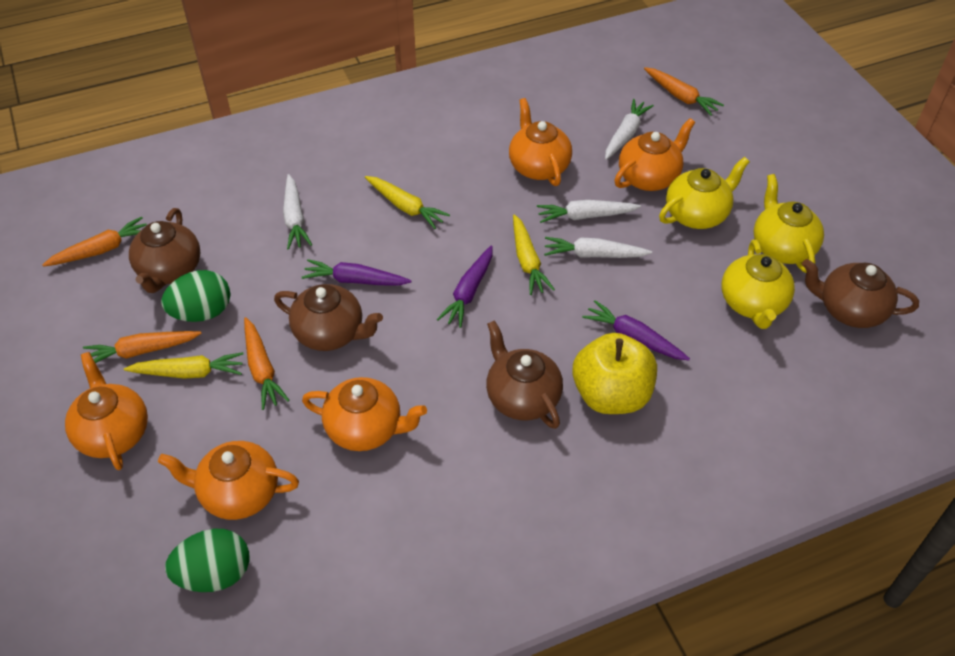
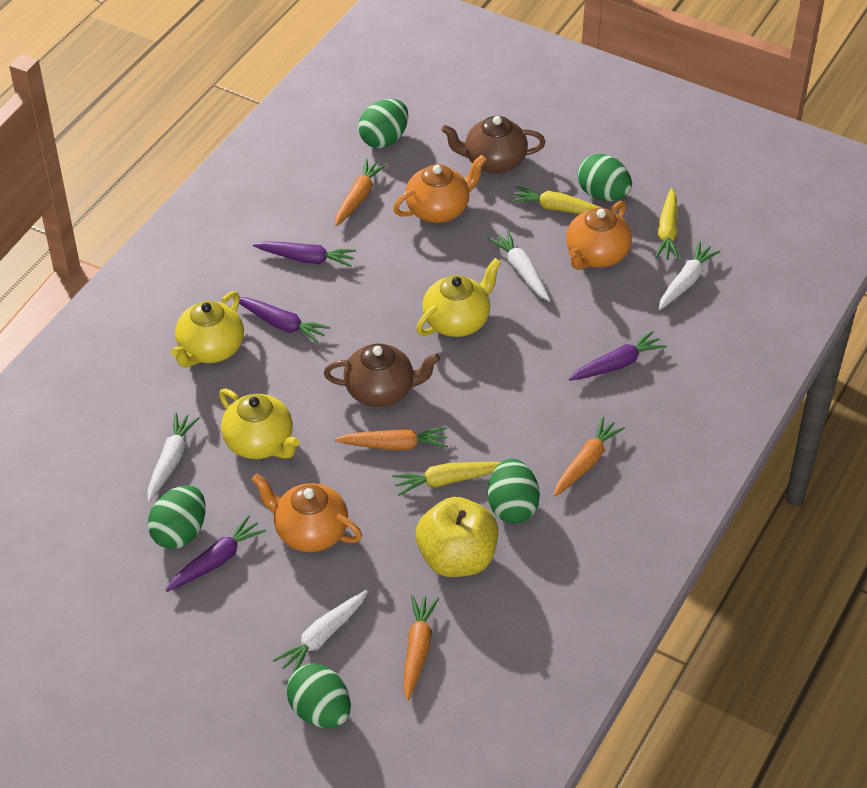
brown teapot: [129,208,200,293] [274,284,383,351] [486,320,563,429] [802,259,919,328] = 4 -> [324,343,440,407] [441,116,546,173] = 2
green egg: [161,270,230,322] [165,529,249,592] = 2 -> [148,485,206,549] [286,664,351,728] [358,99,408,148] [488,459,540,524] [578,154,632,201] = 5
orange teapot: [65,352,148,470] [158,441,299,520] [302,377,427,451] [509,98,572,186] [614,118,695,191] = 5 -> [252,474,362,552] [393,155,487,223] [566,201,632,270] = 3
purple carrot: [302,259,412,286] [437,246,493,328] [582,300,690,360] = 3 -> [166,515,266,592] [233,297,330,344] [253,241,356,267] [569,330,667,381] = 4

